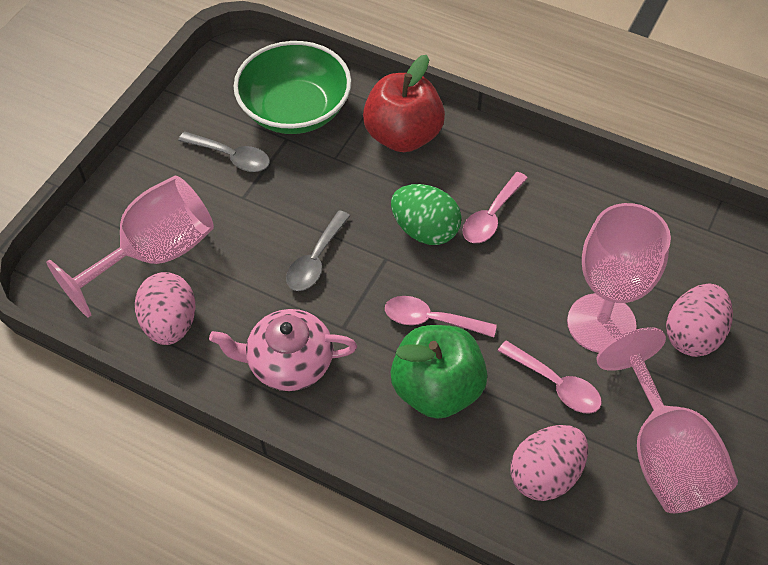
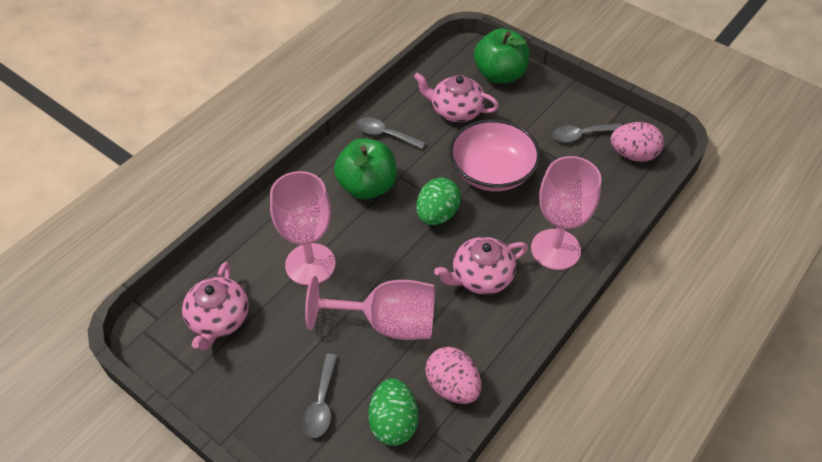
green apple: [391,325,488,419] = 1 -> [334,138,397,199] [474,28,529,84] = 2
green bowl: [233,41,351,134] = 1 -> none = 0
green egg: [391,184,461,245] = 1 -> [368,378,418,446] [416,178,461,225] = 2
grey spoon: [178,131,270,172] [286,210,350,291] = 2 -> [302,354,337,438] [357,117,426,149] [553,123,622,142] = 3
pink bowl: none = 0 -> [449,119,541,191] = 1
pink egg: [135,272,196,345] [511,425,588,501] [666,284,733,357] = 3 -> [425,347,481,404] [610,122,664,162] = 2
pink spoon: [385,296,497,337] [462,172,528,243] [498,341,602,414] = 3 -> none = 0
pink teapot: [209,309,357,391] = 1 -> [182,262,249,350] [414,73,499,122] [434,237,528,295] = 3
red apple: [363,55,445,152] = 1 -> none = 0

